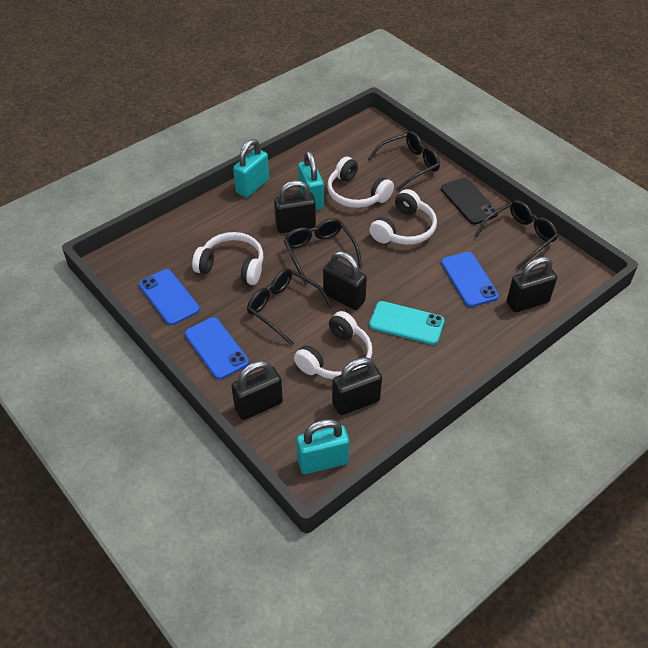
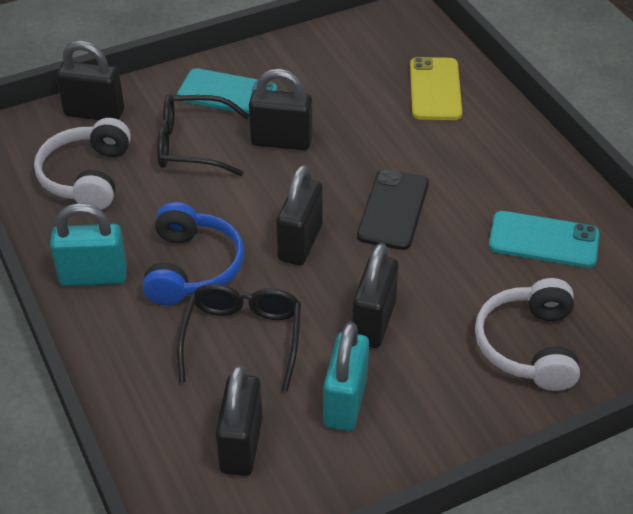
black glasses: [247,268,333,346] [284,218,362,285] [368,131,440,191] [474,200,558,269] = 4 -> [157,94,249,176] [177,284,301,392] = 2
blue headphones: none = 0 -> [142,202,244,305] = 1
blue phone: [139,269,200,325] [185,317,249,379] [441,252,499,307] = 3 -> none = 0
turquoise padlock: [233,139,269,198] [297,419,349,474] [298,151,324,210] = 3 -> [50,203,127,286] [323,322,369,431] = 2
turquoise phone: [369,301,445,345] = 1 -> [177,68,277,114] [489,211,600,268] = 2
white headphones: [192,232,263,285] [294,311,372,379] [327,157,394,208] [370,189,437,245] = 4 -> [34,118,131,210] [475,278,580,391] = 2
yellow phone: none = 0 -> [410,57,462,120] = 1

